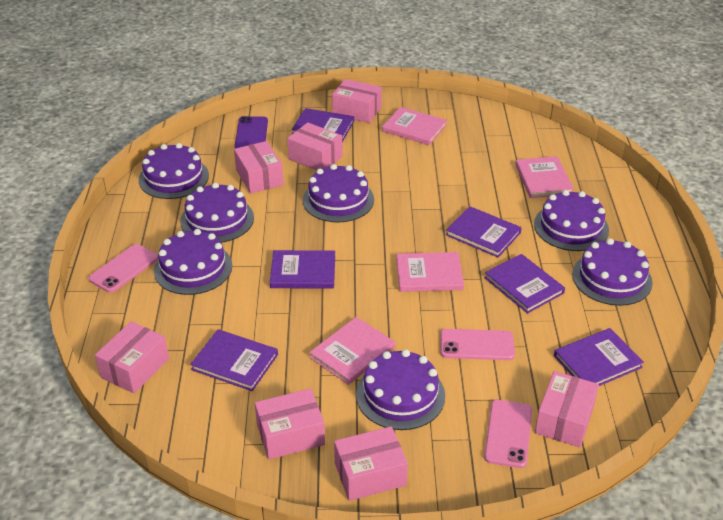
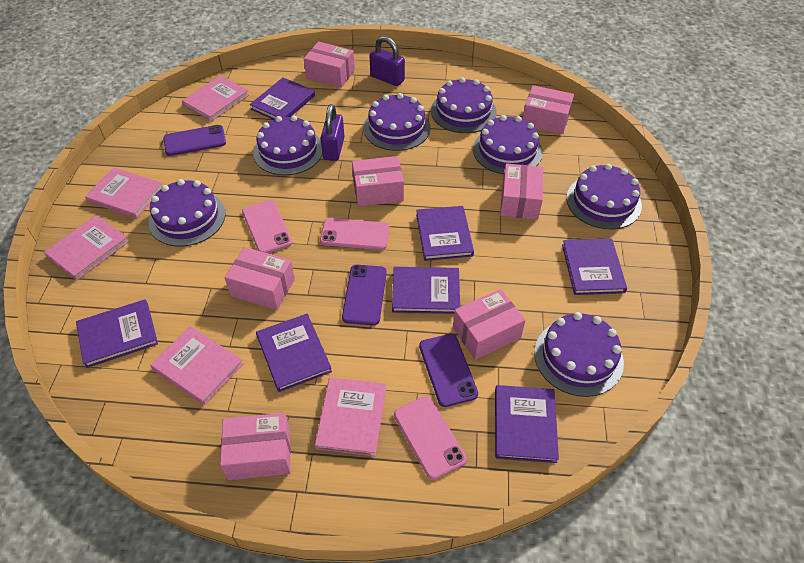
pink book: [309,317,395,385] [382,107,447,145] [396,252,464,292] [515,156,574,198] = 4 -> [44,215,129,280] [85,167,162,219] [150,326,244,405] [182,75,249,122] [315,377,386,456] = 5
purple book: [190,329,278,391] [270,250,335,289] [292,108,354,142] [446,206,522,257] [484,254,565,313] [554,328,644,386] = 6 -> [76,299,158,368] [250,77,315,120] [256,314,332,392] [392,267,460,314] [416,206,474,261] [495,385,559,463] [562,238,627,295] = 7
purple padlock: none = 0 -> [321,104,345,161] [369,36,405,86] = 2
purple phone: [235,116,268,148] = 1 -> [164,125,226,156] [342,265,387,325] [419,334,478,407] = 3

